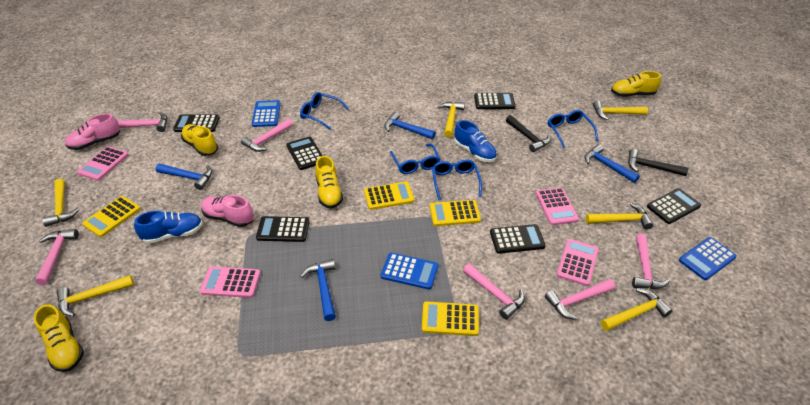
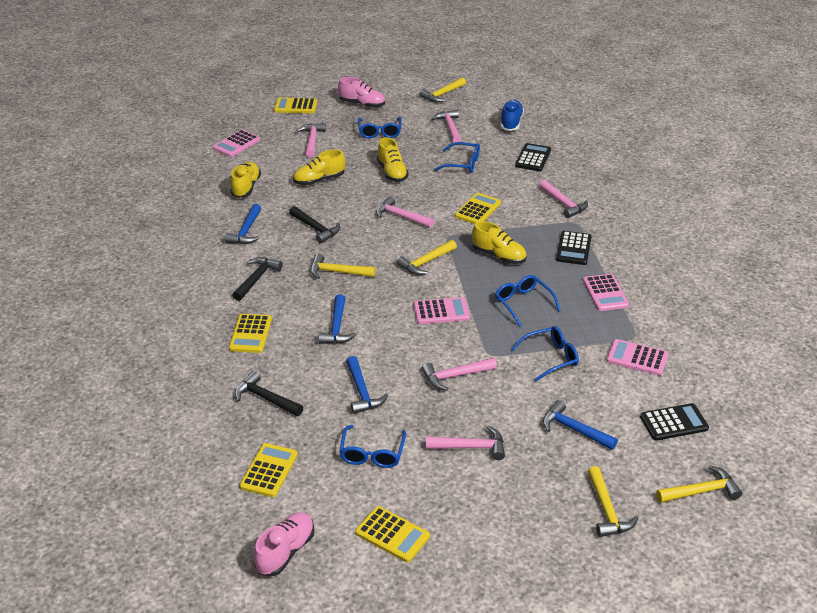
black calculator: [173,114,220,132] [256,216,310,242] [286,137,322,170] [474,93,515,109] [490,224,546,254] [647,188,701,224] = 6 -> [515,143,551,171] [556,231,592,265] [640,403,709,441] = 3
black hammer: [506,115,551,152] [628,149,689,176] = 2 -> [232,257,283,301] [235,371,303,416] [289,206,340,244] = 3
blue calculator: [252,100,281,127] [381,253,438,290] [679,237,737,280] = 3 -> none = 0
blue glasses: [300,92,349,130] [390,144,440,174] [432,159,482,200] [548,110,598,149] = 4 -> [339,425,406,468] [358,117,402,139] [434,142,480,173] [495,275,561,327] [512,326,579,381] = 5
blue shoe: [134,211,203,244] [454,120,497,162] = 2 -> [500,100,524,131] = 1
yellow calculator: [82,196,141,237] [364,181,414,210] [422,301,479,336] [430,200,481,226] = 4 -> [229,314,272,353] [239,443,298,497] [274,98,317,113] [355,506,430,562] [455,193,501,224] = 5
yellow hammer: [42,179,79,227] [57,275,134,316] [438,102,465,137] [586,203,653,230] [593,101,648,120] [601,288,673,331] = 6 -> [310,254,375,279] [397,240,457,275] [419,77,466,102] [587,466,638,537] [656,465,742,503] = 5

